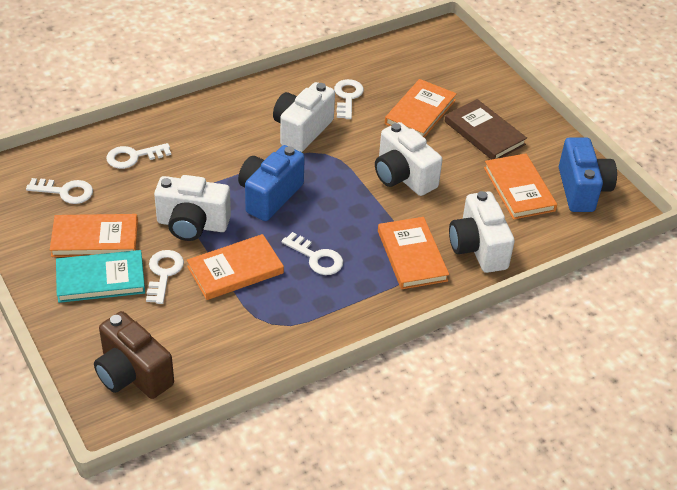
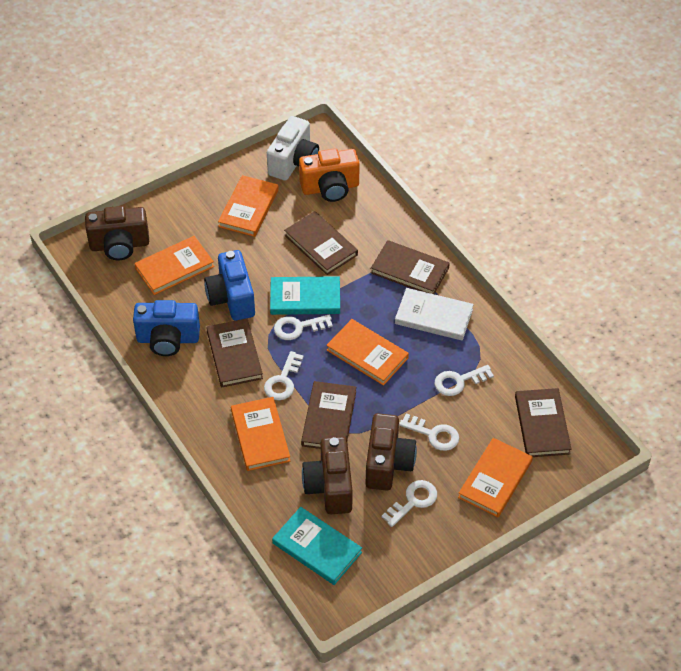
brown book: [445,99,527,160] = 1 -> [206,318,263,387] [284,211,358,275] [301,381,356,449] [371,240,450,294] [515,388,572,457] = 5
brown camera: [94,311,174,399] = 1 -> [85,206,149,260] [302,437,353,514] [366,413,417,490] = 3
orange camera: none = 0 -> [299,148,360,202] = 1
turquoise book: [56,250,145,303] = 1 -> [270,276,340,315] [272,507,362,585] = 2
white book: none = 0 -> [395,288,474,341] = 1
white camera: [154,175,231,241] [273,82,335,152] [375,122,443,196] [449,191,515,273] = 4 -> [267,116,319,181] = 1

